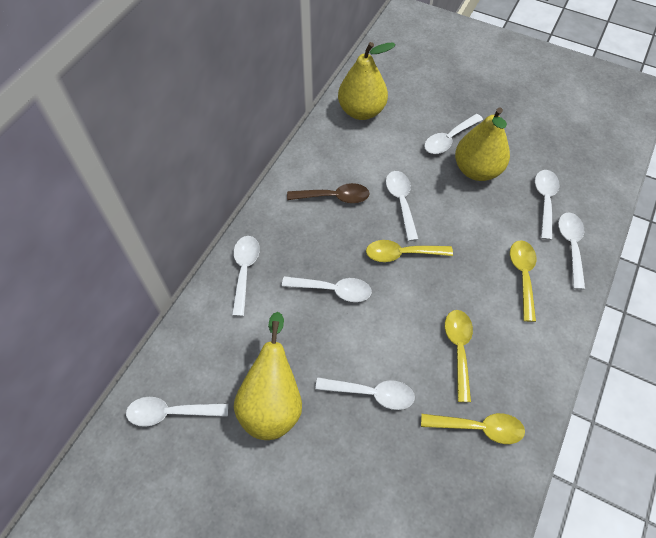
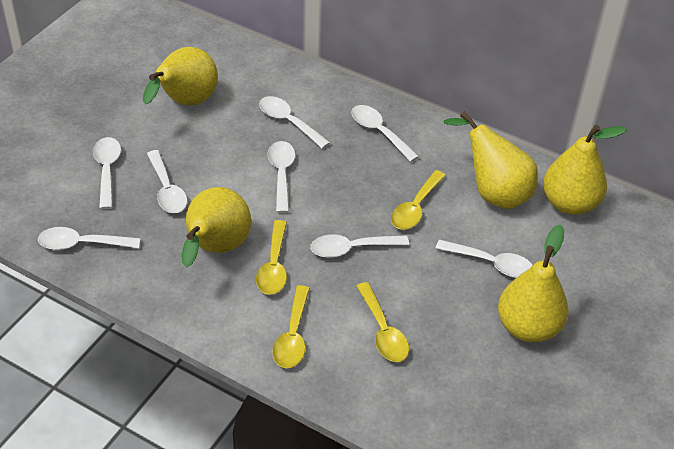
brown spoon: [287,183,370,203] = 1 -> none = 0
yellow pear: [234,312,302,440] [338,42,395,120] [455,107,510,181] = 3 -> [143,47,218,106] [182,187,251,267] [444,111,538,209] [498,225,569,343] [543,125,627,215] = 5

